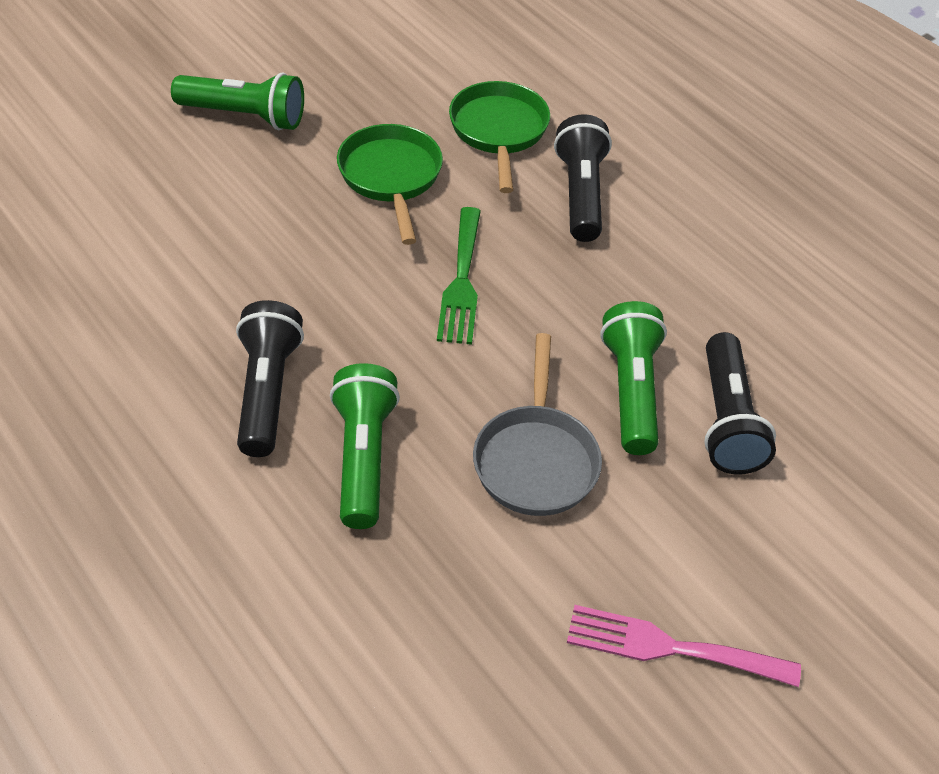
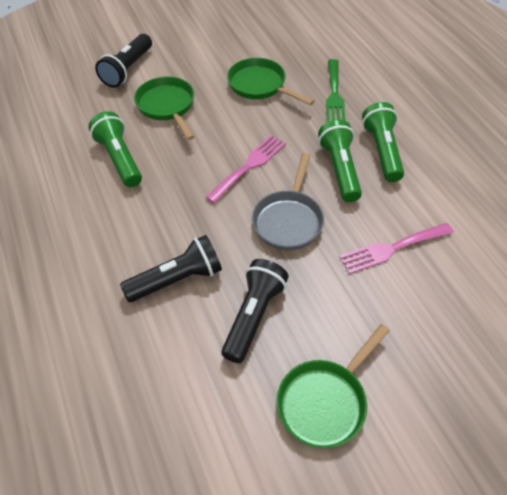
green pan: [337,124,443,245] [449,81,550,193] = 2 -> [134,76,195,140] [227,58,315,105] [277,324,390,448] = 3
pink fork: [567,605,801,687] = 1 -> [205,135,286,203] [339,223,454,274] = 2

